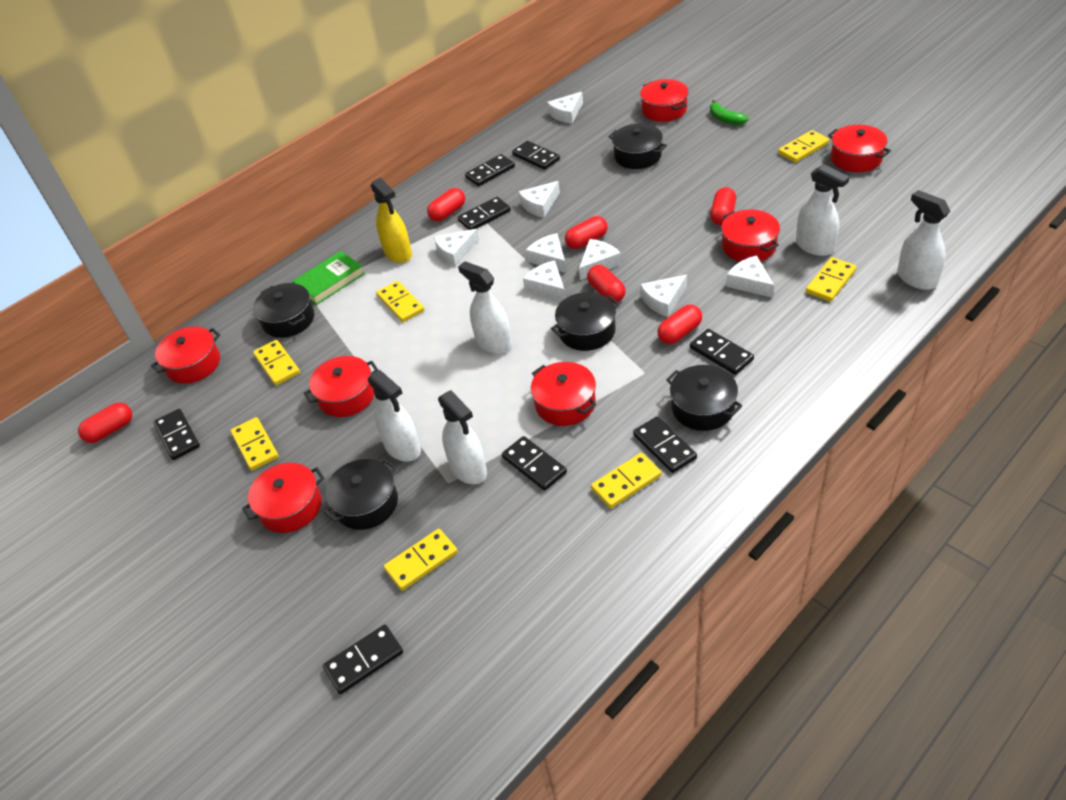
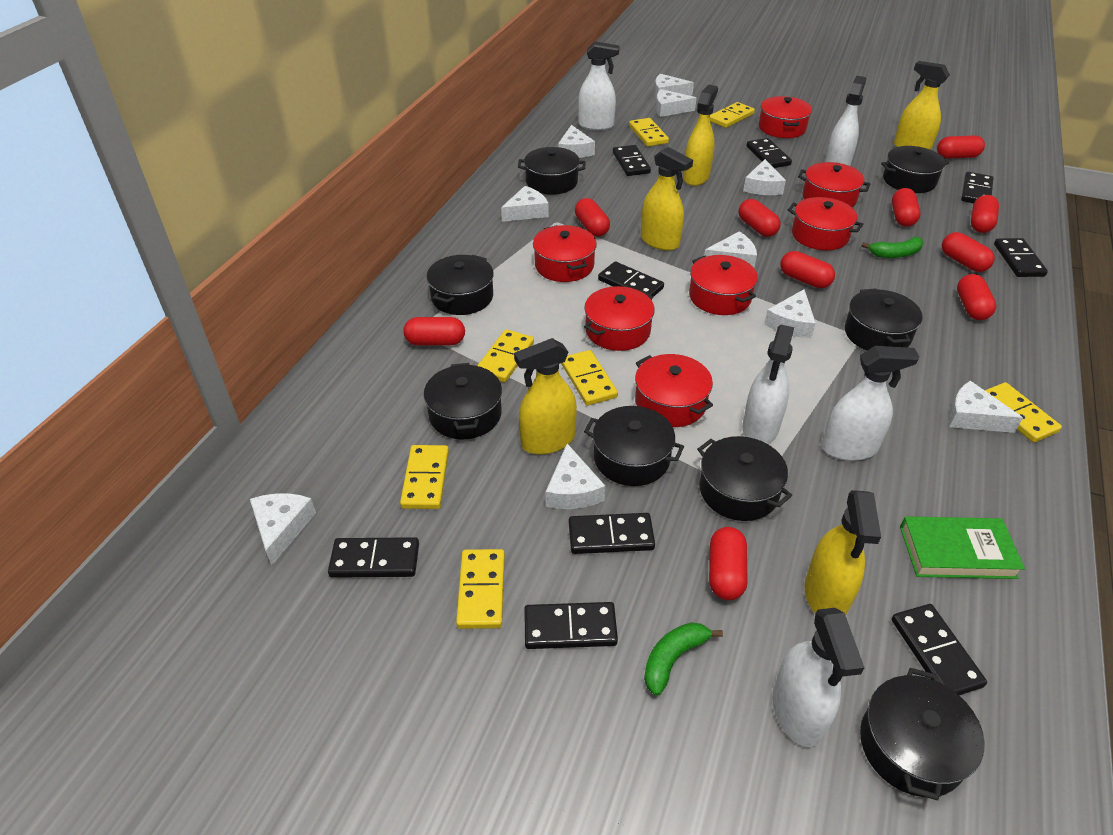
black domino: [153,409,200,460] [323,625,403,694] [458,197,511,230] [465,154,515,186] [502,436,567,491] [512,141,560,170] [633,417,697,473] [690,329,754,375] = 8 -> [328,537,419,578] [524,602,618,649] [569,513,655,554] [598,261,664,297] [613,145,651,176] [747,138,792,168] [892,604,987,695] [961,172,994,203] [994,238,1048,277] = 9
black pot: [253,283,314,338] [324,459,398,530] [551,292,620,351] [608,124,667,169] [666,365,742,431] = 5 -> [424,363,502,439] [427,255,494,315] [518,147,586,195] [584,406,684,486] [697,436,792,521] [845,289,923,350] [860,668,985,800] [881,146,949,193] = 8
green banana: [710,100,748,125] = 1 -> [644,622,723,696] [861,237,924,258] = 2
red capsule: [78,403,132,443] [427,188,465,221] [565,216,608,249] [587,265,626,303] [658,305,702,344] [710,187,736,225] = 6 -> [403,317,465,346] [575,198,610,237] [709,527,747,600] [738,199,781,237] [780,251,835,288] [892,188,921,227] [937,135,985,159] [942,232,995,272] [957,274,996,320] [971,195,999,233] = 10
white cheese: [434,229,479,267] [518,181,560,217] [523,260,566,301] [526,233,566,273] [547,92,583,124] [579,239,621,280] [640,275,687,317] [726,255,774,298] = 8 -> [250,493,316,565] [501,186,549,222] [546,443,605,509] [558,125,595,158] [654,74,694,99] [656,89,696,117] [704,231,757,268] [743,159,786,195] [764,289,816,338] [948,381,1023,433] = 10
yellow spray bottle: [371,177,412,263] = 1 -> [514,338,577,455] [641,147,693,251] [683,85,718,186] [804,490,881,615] [894,61,950,150] = 5

